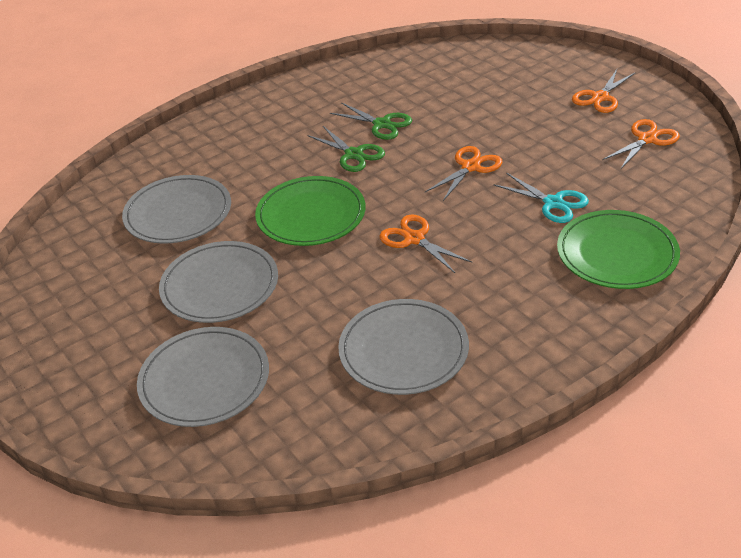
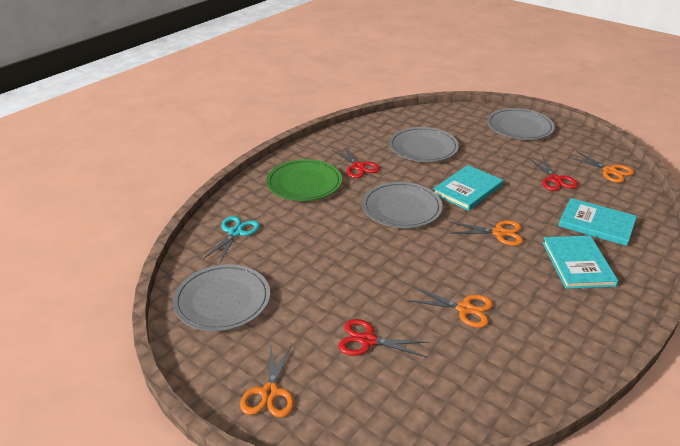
green plate: [255,176,366,246] [557,210,680,289] = 2 -> [266,159,342,201] = 1
green scissors: [307,126,385,172] [330,102,412,140] = 2 -> none = 0
red scissors: none = 0 -> [331,146,380,178] [338,319,429,357] [529,156,578,191] = 3
turquoise book: none = 0 -> [433,165,503,211] [543,236,618,289] [559,198,637,246] = 3

